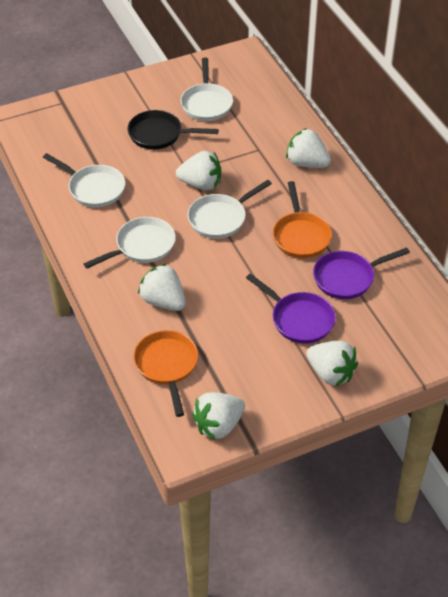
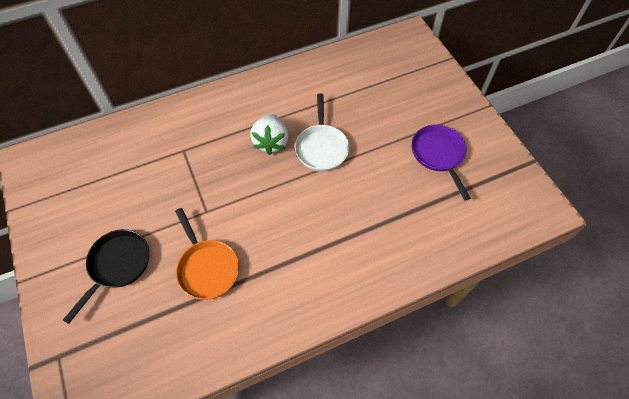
orange pan: [133,330,198,417] [273,181,332,258] = 2 -> [175,208,239,300] = 1
purple pan: [246,274,336,344] [313,247,410,299] = 2 -> [412,125,471,201] = 1
white pan: [43,153,125,208] [84,217,176,269] [180,58,233,121] [187,180,272,239] = 4 -> [295,94,349,172] = 1
white strawberry: [138,263,185,311] [176,151,221,190] [192,392,245,440] [286,128,331,168] [306,341,358,387] = 5 -> [250,114,289,155] = 1

